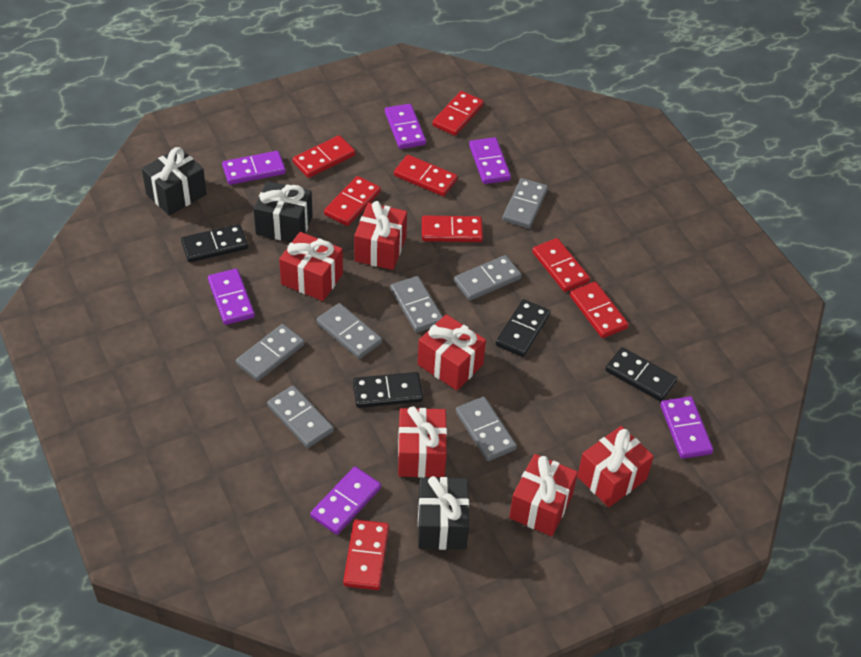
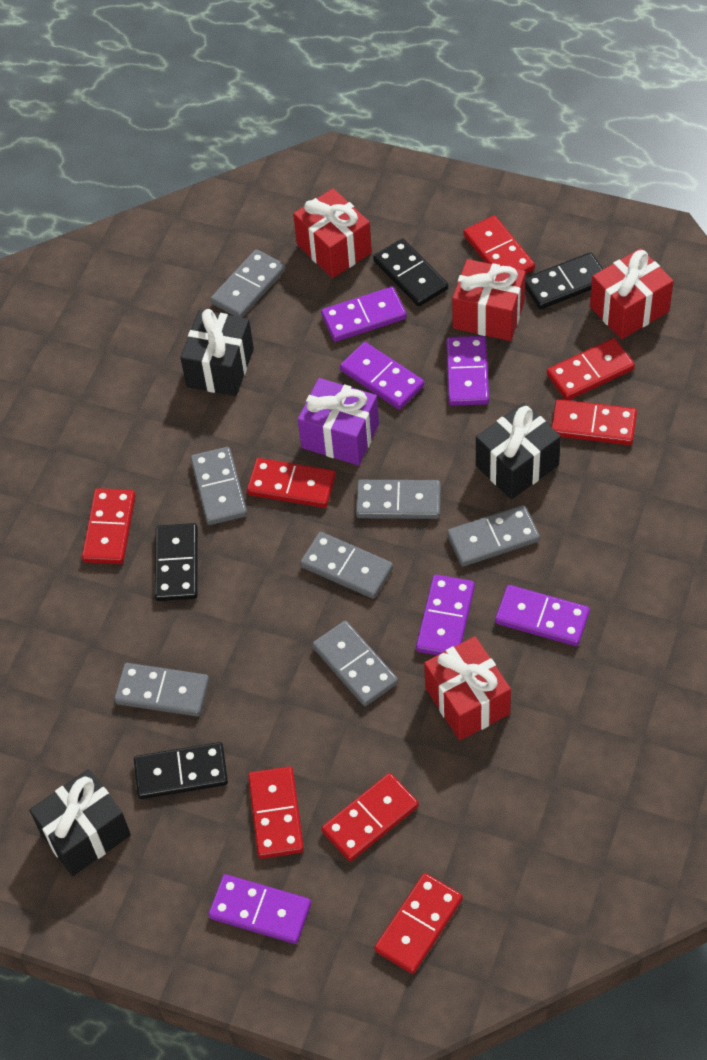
purple gift: none = 0 -> [298,378,379,465] = 1
red gift: [279,232,343,301] [354,201,407,270] [398,406,447,478] [418,314,486,391] [509,454,578,536] [577,426,654,507] = 6 -> [293,188,372,278] [424,636,511,740] [452,259,526,341] [590,248,674,339] = 4

